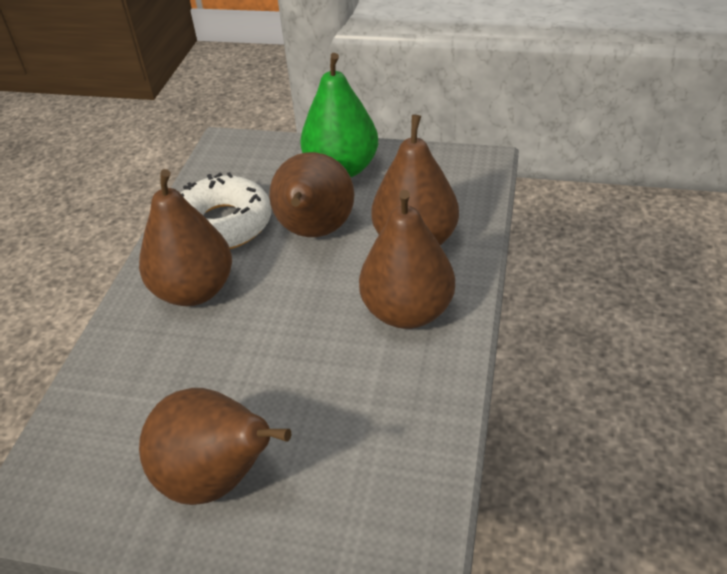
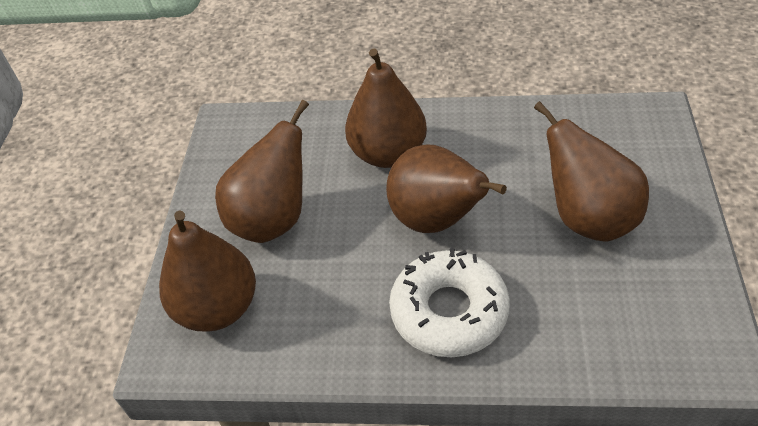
green pear: [300,53,378,177] = 1 -> none = 0

